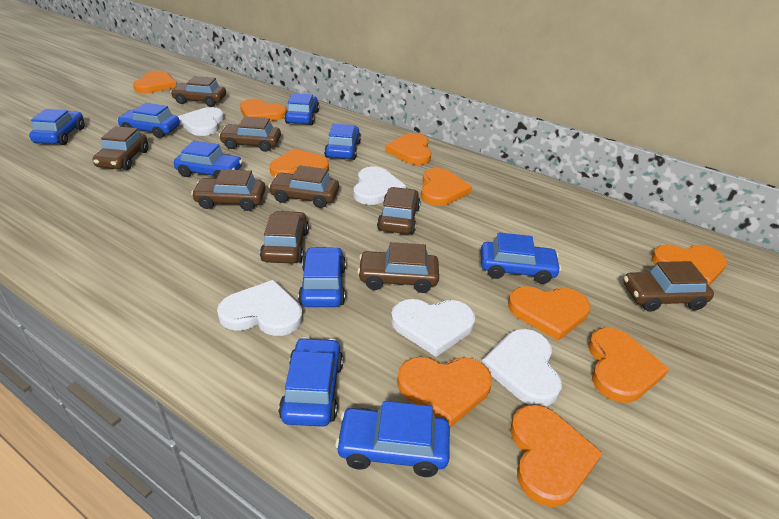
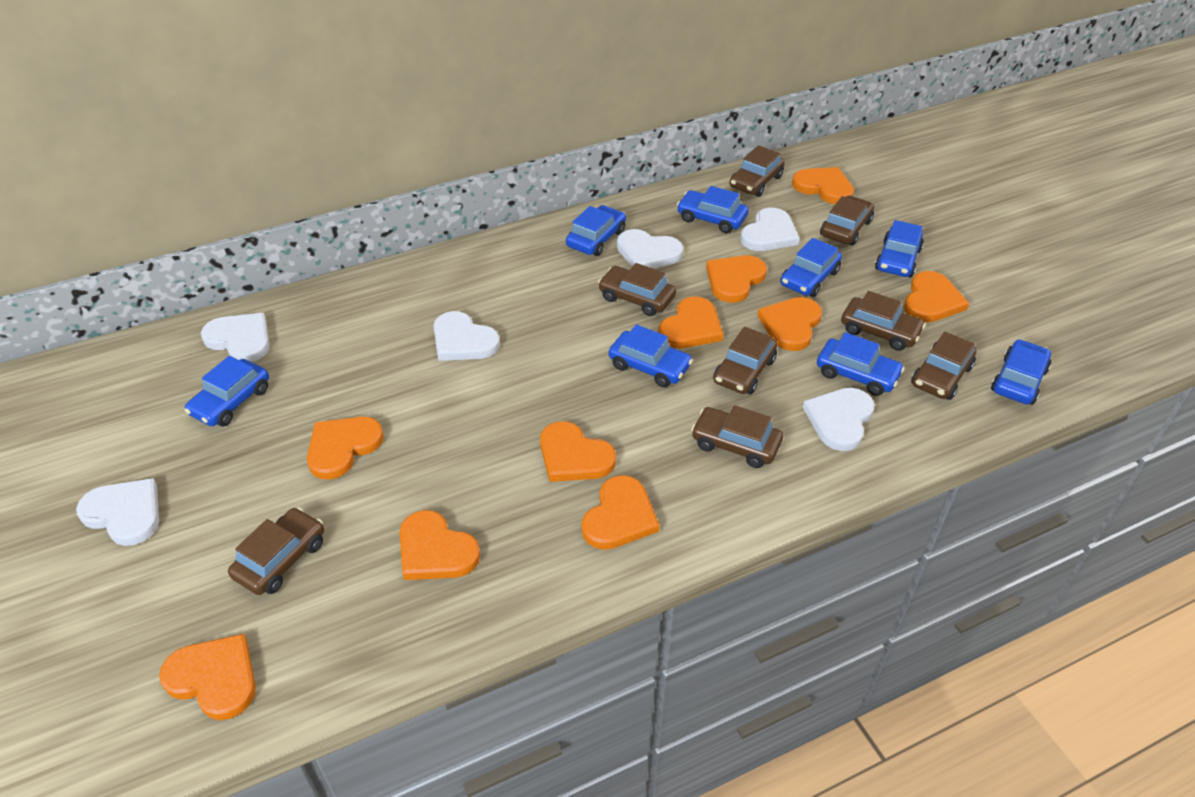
blue car: [29,109,85,145] [117,103,180,138] [174,141,243,179] [279,337,343,427] [285,93,319,125] [298,247,346,307] [324,124,361,160] [335,401,450,477] [481,233,561,284] = 9 -> [185,356,269,426] [566,205,626,256] [609,324,693,387] [677,186,749,233] [780,238,842,297] [817,332,905,396] [875,220,924,277] [991,339,1051,405] = 8
brown car: [92,126,148,170] [170,76,226,107] [191,169,266,211] [219,116,281,152] [260,211,309,263] [268,165,339,208] [357,242,439,293] [377,187,420,234] [623,261,714,312] = 9 -> [228,507,324,595] [598,263,676,316] [691,405,783,468] [713,327,777,394] [730,145,785,197] [820,195,874,246] [841,291,926,351] [911,332,976,400] = 8
white heart: [178,107,224,136] [217,280,303,336] [353,166,406,205] [391,299,475,357] [482,329,562,406] = 5 -> [76,478,159,546] [201,313,270,362] [433,311,500,361] [617,229,683,268] [740,208,800,251] [803,388,874,451] = 6

